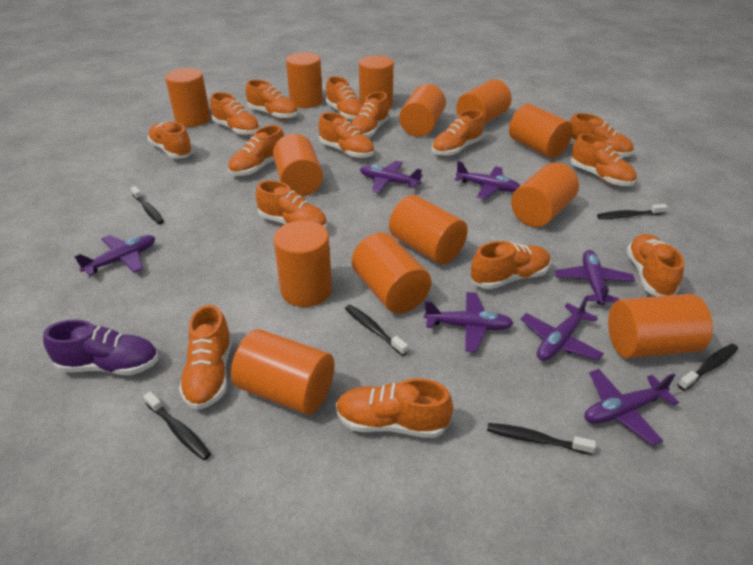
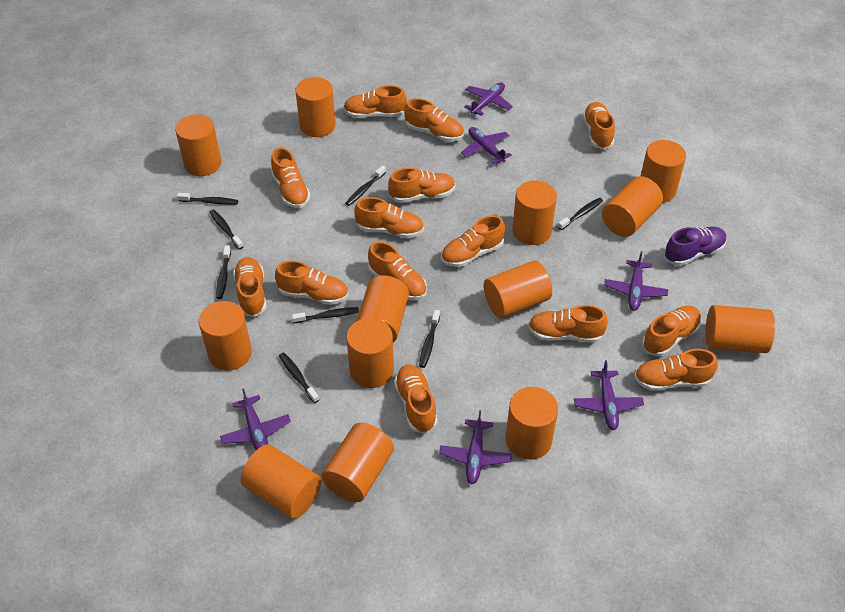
black toothbrush: [130,186,164,224] [143,392,211,460] [345,305,408,356] [487,423,596,455] [597,204,667,219] [678,344,738,391] = 6 -> [177,193,238,205] [210,210,243,250] [216,245,231,299] [279,352,319,403] [292,307,359,323] [345,166,386,206] [419,310,440,368] [558,198,603,230] = 8
orange shoe: [147,122,193,159] [179,305,232,410] [210,92,260,136] [228,125,284,176] [246,80,298,119] [256,180,327,228] [318,112,374,158] [326,76,363,120] [336,378,453,438] [351,91,390,137] [432,109,484,156] [471,241,551,289] [570,113,634,157] [571,134,636,186] [626,234,684,296] = 15 -> [233,257,266,317] [271,147,310,208] [275,261,348,305] [343,85,407,118] [354,197,424,238] [368,241,427,300] [388,168,456,203] [394,364,438,434] [404,98,464,141] [441,215,505,267] [528,305,608,343] [583,102,615,150] [634,349,718,391] [642,306,701,356] = 14
purple plane: [74,235,155,276] [360,161,423,193] [424,292,514,352] [455,161,520,199] [520,296,604,361] [555,250,635,305] [584,369,679,446] = 7 -> [220,388,291,450] [439,410,512,484] [461,127,512,164] [464,82,513,116] [574,360,644,430] [604,251,668,311] = 6

